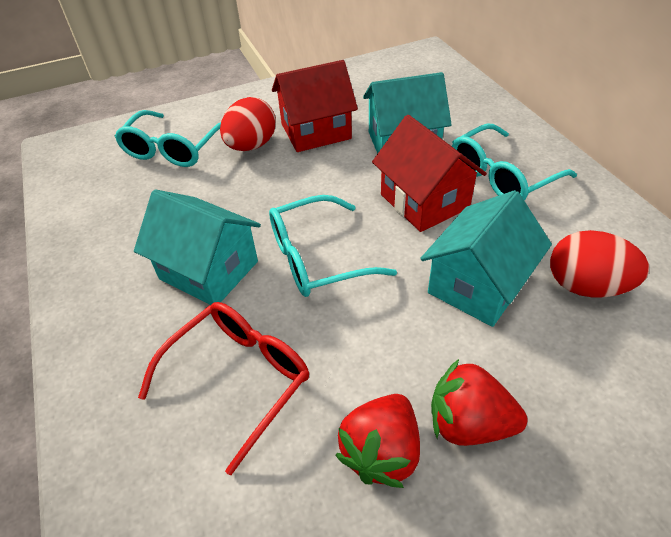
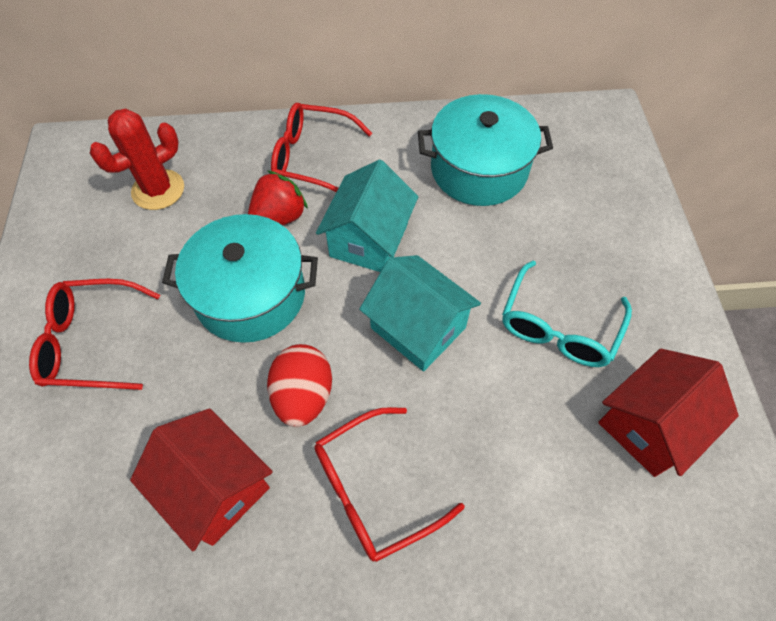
red cactus: none = 0 -> [90,108,184,210] = 1
red egg: [220,97,276,151] [550,230,649,298] = 2 -> [267,344,332,427] = 1
red glasses: [138,302,309,475] = 1 -> [29,279,160,390] [271,103,372,192] [314,407,465,562] = 3
red strawberry: [335,394,420,488] [431,359,528,446] = 2 -> [248,171,308,226] = 1
turquoise glasses: [114,110,221,167] [269,195,397,297] [452,123,577,200] = 3 -> [502,261,632,367] = 1
turquoise house: [134,189,261,305] [363,72,452,154] [420,190,552,327] = 3 -> [316,159,418,272] [359,255,481,371] = 2
turquoise pot: none = 0 -> [162,214,318,343] [418,94,553,206] = 2

